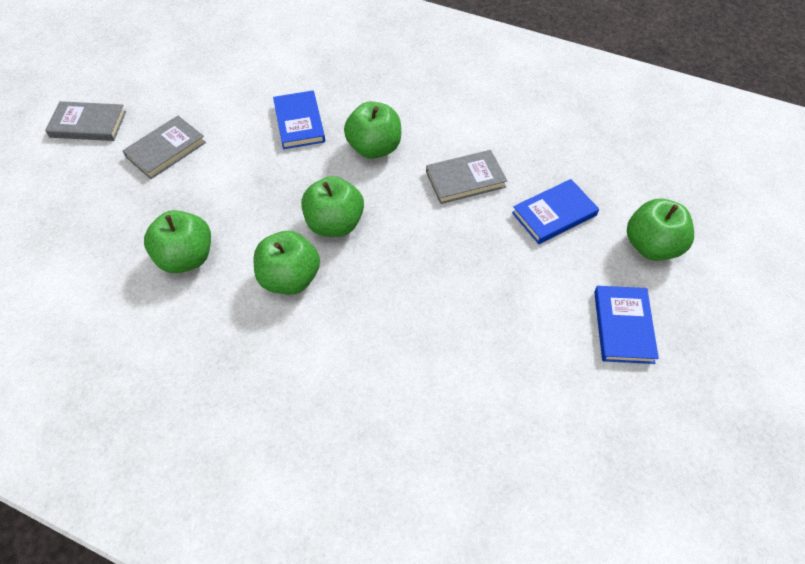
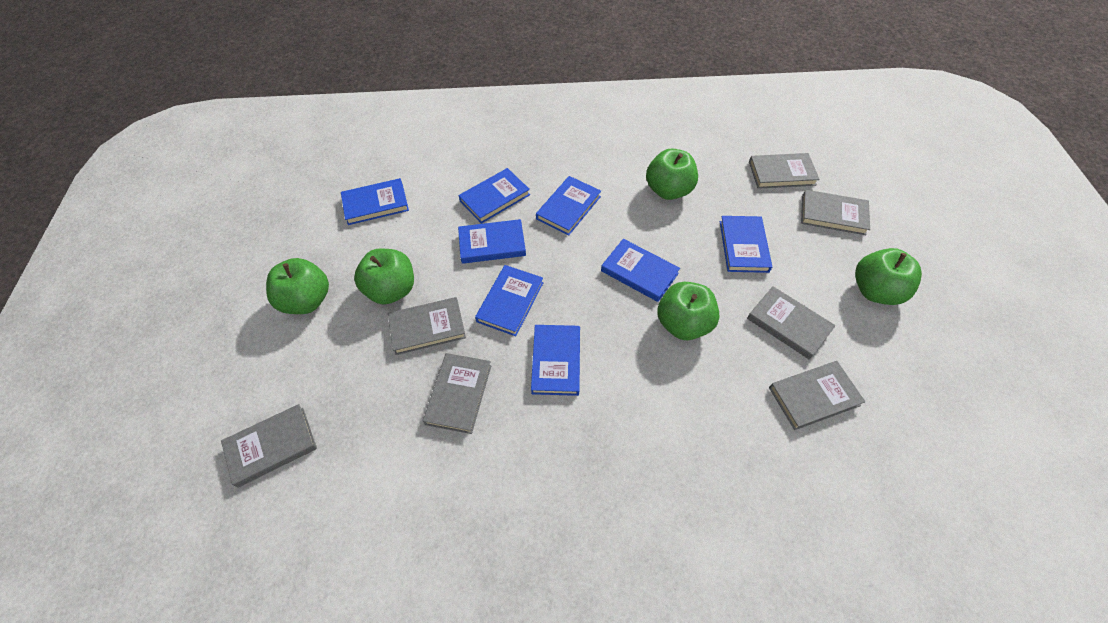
blue book: [273,91,325,149] [512,179,599,244] [594,286,659,364] = 3 -> [341,178,409,225] [458,219,526,264] [459,168,530,224] [475,265,543,336] [531,325,580,396] [536,176,601,236] [601,239,680,302] [720,216,772,273] = 8
grey book: [45,101,126,141] [122,116,206,179] [426,150,507,204] = 3 -> [221,404,317,488] [388,297,466,355] [423,353,491,434] [747,286,836,360] [749,153,820,189] [769,361,865,430] [801,190,870,235] = 7

